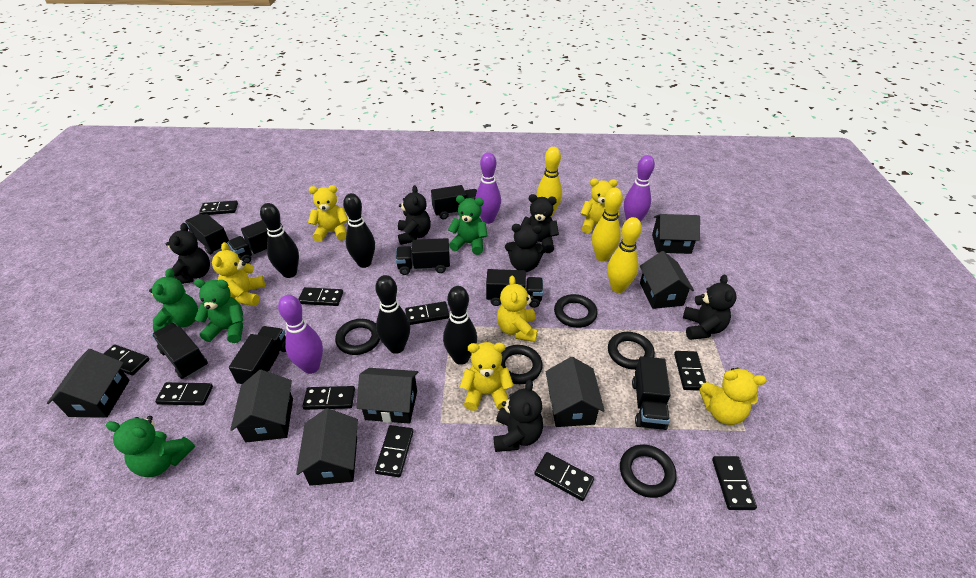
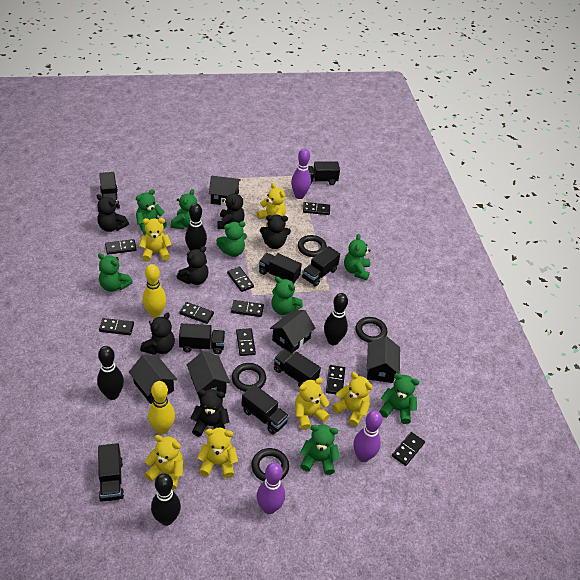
black domino: [103,344,150,376] [155,382,213,406] [199,200,238,215] [298,287,343,306] [302,386,355,410] [375,425,414,477] [405,301,449,325] [534,452,594,501] [674,351,706,391] [712,456,757,510] = 10 -> [99,318,134,335] [105,239,136,255] [179,302,214,324] [227,267,254,292] [231,300,264,317] [236,328,256,356] [303,202,330,215] [326,365,345,394] [392,432,425,466] = 9
black house: [47,349,130,418] [230,370,293,442] [296,408,358,486] [356,368,418,424] [546,357,605,427] [640,251,694,309] [652,214,700,254] = 7 -> [129,355,177,404] [187,351,230,399] [209,176,241,206] [270,310,316,353] [367,336,400,383] = 5
black ring: [335,319,380,355] [501,345,543,384] [554,294,597,328] [608,332,655,370] [620,444,677,498] = 5 -> [232,363,266,392] [251,448,289,482] [298,235,327,257] [355,317,387,343] = 4
green teddy bear: [106,416,195,477] [149,268,198,332] [194,279,243,343] [448,195,487,255] = 4 -> [98,253,133,292] [136,189,167,236] [171,189,197,229] [216,221,247,257] [271,277,303,315] [300,424,340,475] [344,234,370,280] [379,373,419,424] = 8
yellow bowling pin: [536,147,562,217] [592,188,623,261] [607,217,642,293] = 3 -> [142,264,166,318] [148,381,175,434] = 2

